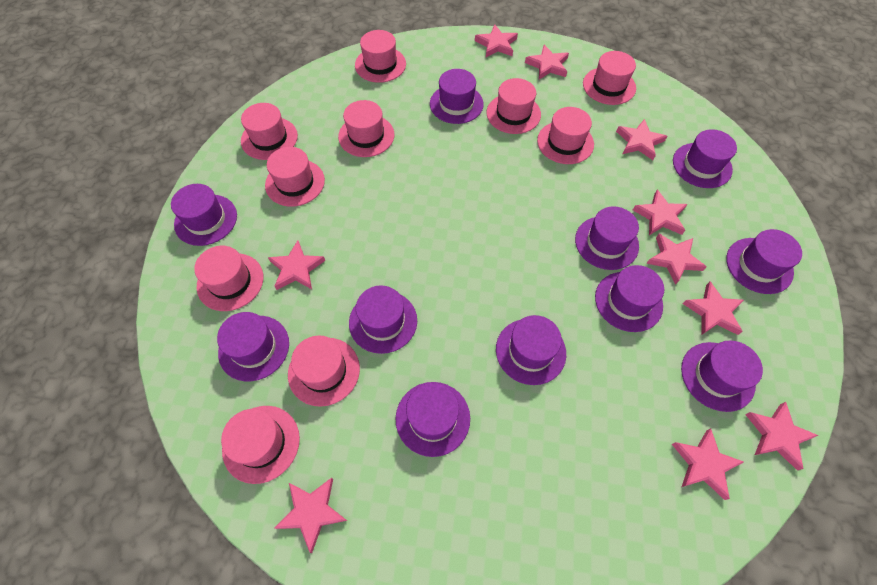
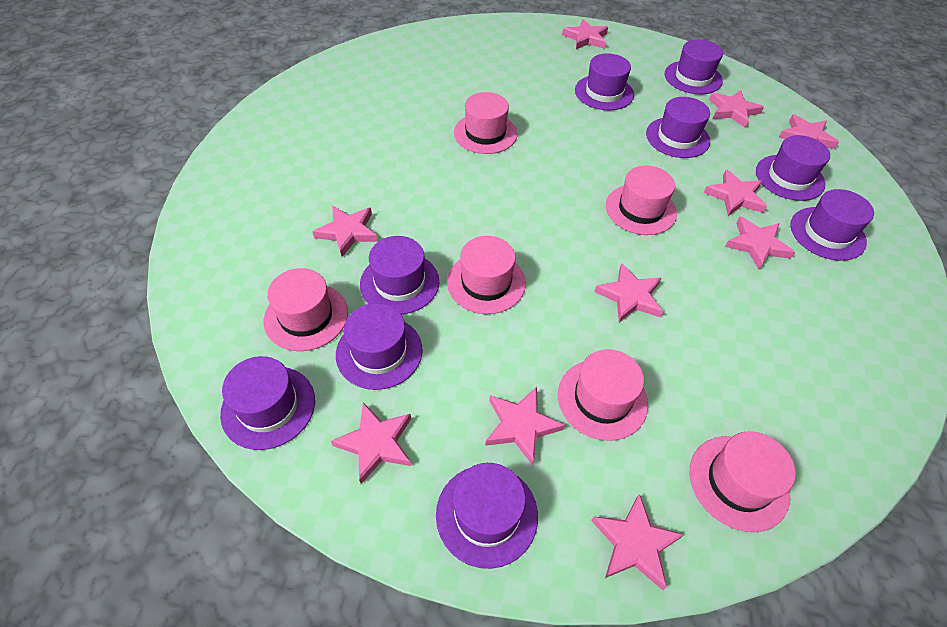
pink hat: [194,246,263,311] [221,406,300,484] [241,103,298,160] [265,147,325,207] [288,335,360,407] [338,100,394,157] [355,30,406,83] [486,78,541,134] [537,107,594,164] [583,51,636,105] = 10 -> [263,268,348,351] [447,236,526,314] [454,92,517,154] [558,349,648,441] [606,166,677,235] [690,431,796,532] = 6
purple hat: [171,184,237,246] [217,312,289,381] [349,285,417,354] [395,382,470,457] [430,69,484,124] [496,315,566,385] [575,206,639,270] [595,265,664,332] [673,129,737,188] [681,340,763,412] [726,229,802,294] = 11 -> [220,356,315,450] [336,303,423,390] [360,236,439,314] [436,463,538,569] [575,53,634,110] [646,97,710,158] [665,39,723,94] [756,135,830,201] [790,189,874,261] = 9

